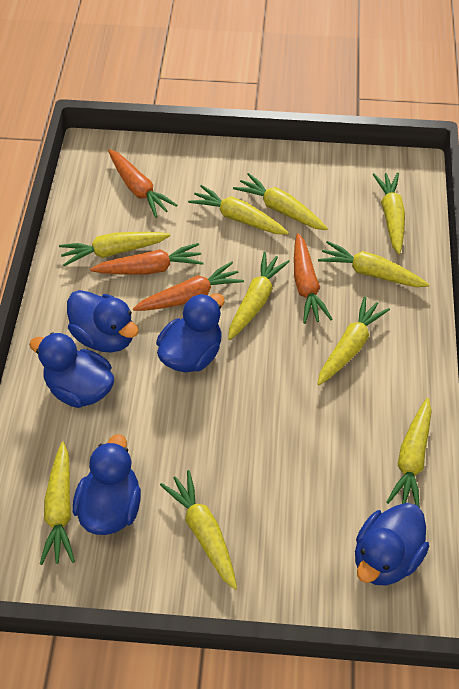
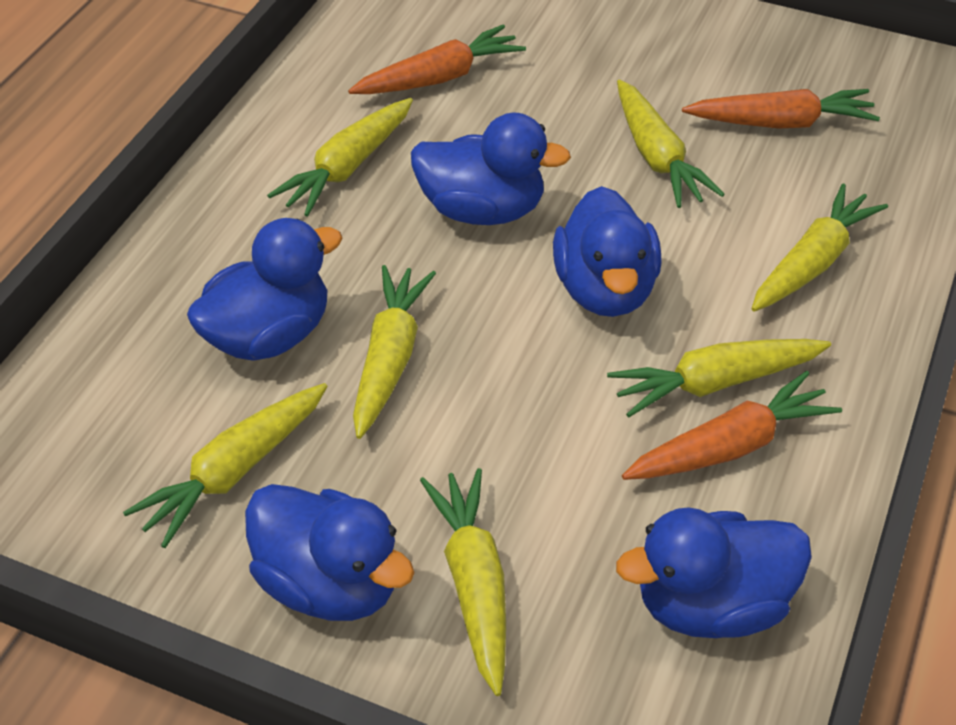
orange carrot: [90,243,204,275] [108,149,178,218] [133,262,244,311] [294,233,333,324] = 4 -> [348,25,526,94] [622,371,842,480] [682,89,880,129] = 3
yellow carrot: [40,442,75,565] [59,232,170,266] [160,470,237,590] [188,185,289,235] [228,252,290,340] [233,173,328,230] [317,296,390,385] [318,241,430,287] [373,173,405,255] [387,398,432,508] = 10 -> [123,383,327,548] [267,98,413,217] [353,265,436,439] [420,468,506,696] [607,339,831,417] [617,79,725,208] [751,184,888,312] = 7

